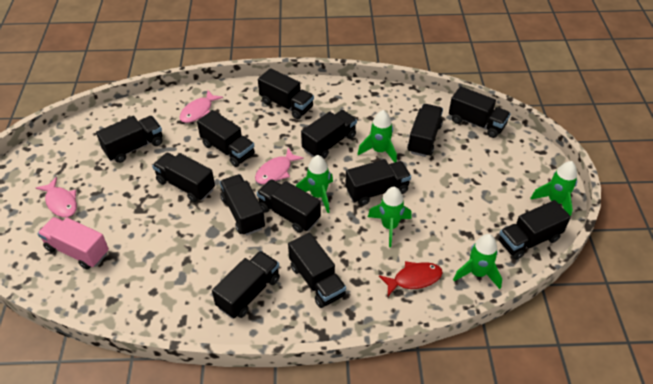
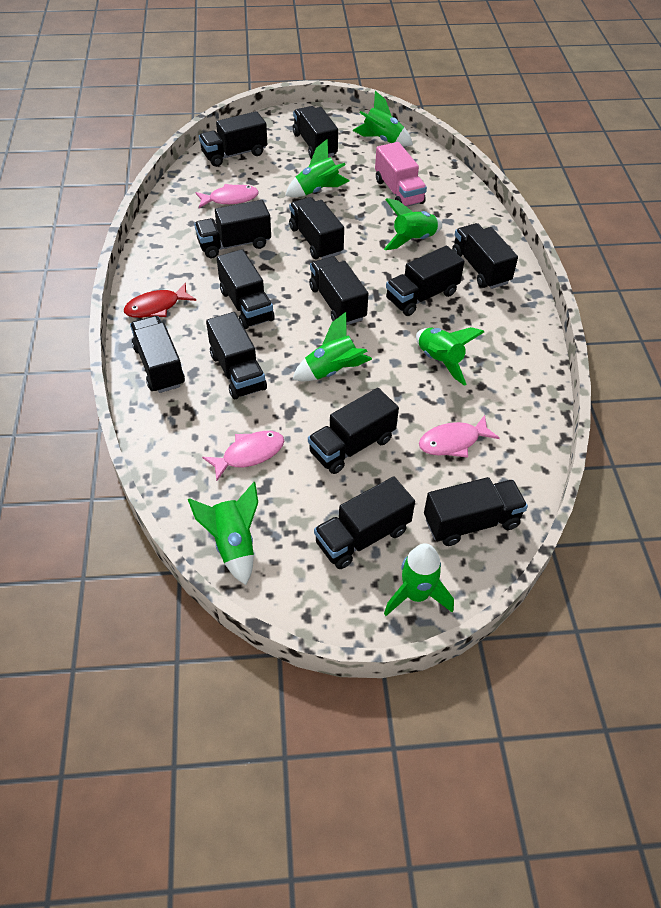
green rocket: [296,155,333,213] [358,110,397,163] [368,187,412,247] [453,234,502,289] [531,161,577,216] = 5 -> [188,482,258,585] [285,139,349,197] [292,312,372,382] [352,91,413,146] [384,198,442,250] [384,543,454,616] [416,327,484,386] = 7

